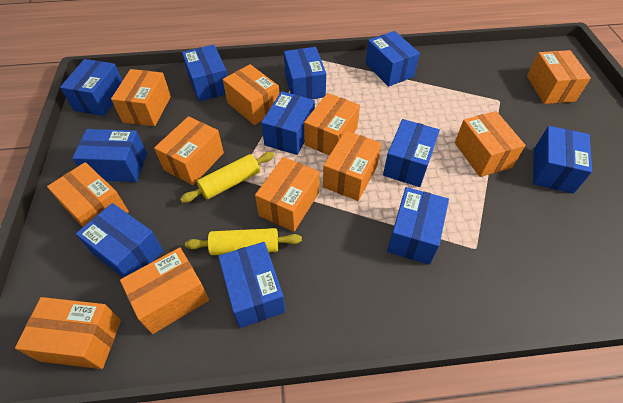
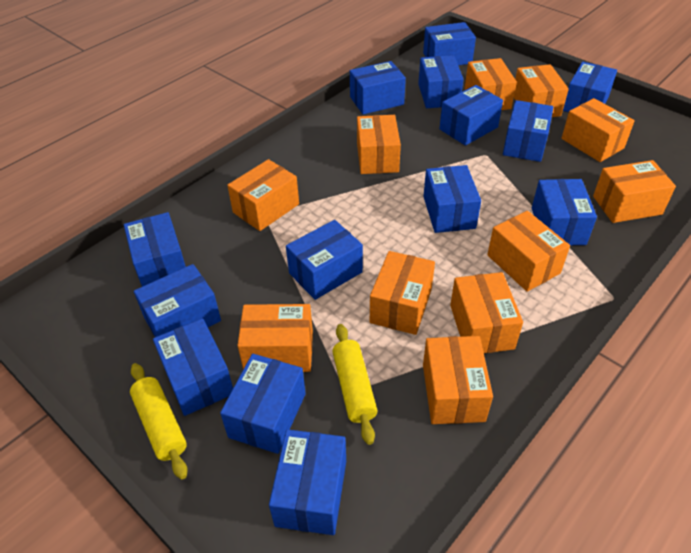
blue box: [60,59,122,116] [72,129,147,182] [76,203,163,278] [182,45,227,102] [218,242,285,328] [261,91,315,155] [284,47,326,99] [366,31,420,87] [383,119,440,187] [387,187,449,265] [533,126,592,194] = 11 -> [124,212,186,287] [134,264,221,337] [153,319,233,416] [220,354,306,454] [269,429,346,535] [286,220,363,300] [350,61,406,114] [418,55,464,108] [423,22,476,65] [423,165,481,233] [439,85,503,146] [503,100,554,162] [532,179,597,245] [563,62,617,112] = 14

